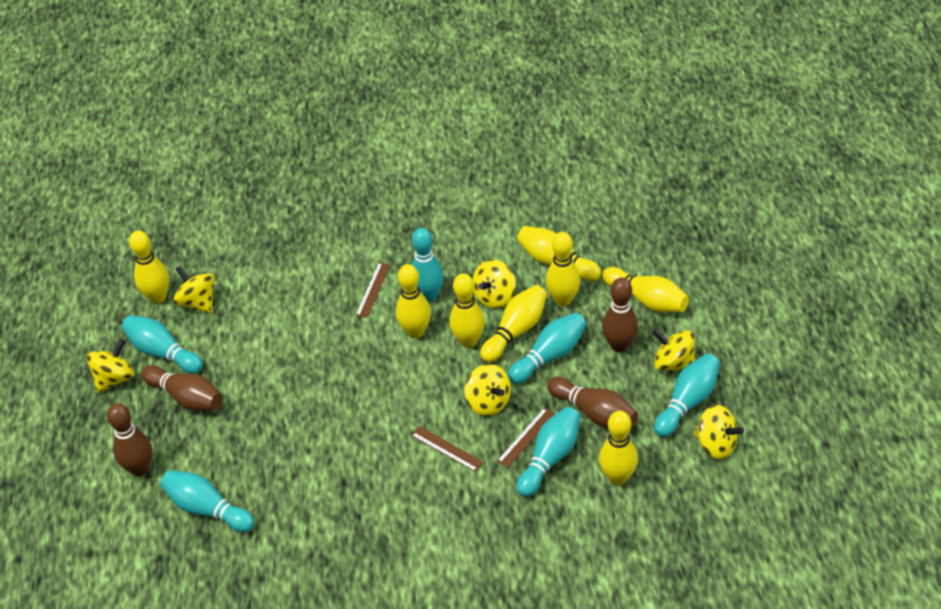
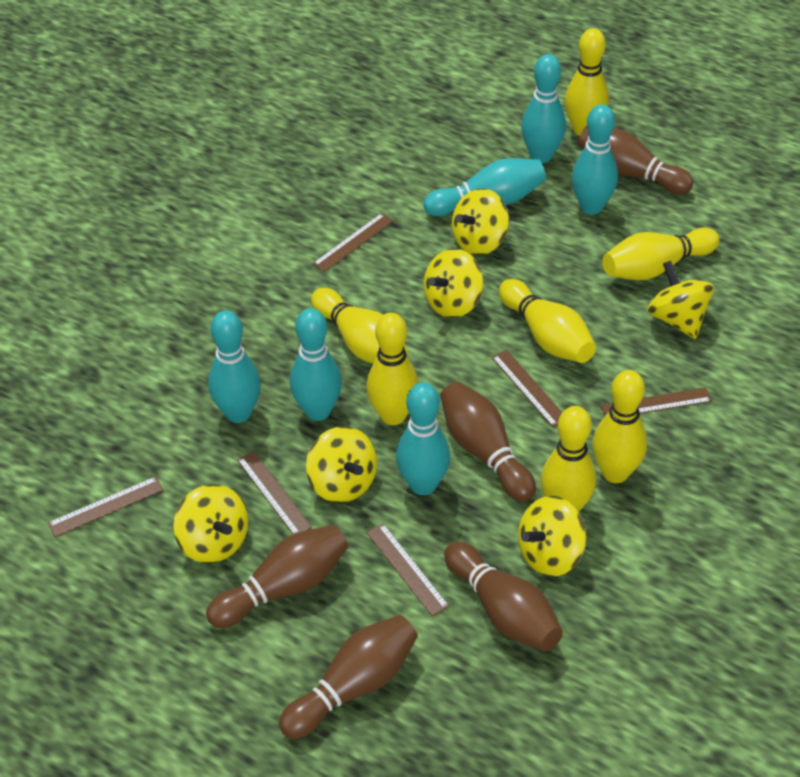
brown bowling pin: [107,403,152,476] [141,365,223,411] [547,377,638,428] [602,278,638,353] = 4 -> [206,525,349,628] [279,615,418,739] [440,382,536,502] [444,542,563,651] [577,126,694,195] = 5
brown ruler: [356,262,390,318] [411,426,484,472] [497,408,555,468] = 3 -> [48,476,164,537] [237,451,312,534] [313,213,394,272] [366,523,449,616] [492,350,563,427] [600,387,712,416] = 6
yellow bowling pin: [129,230,169,303] [396,264,431,338] [449,273,485,348] [480,285,547,362] [517,226,601,281] [546,232,580,306] [599,411,638,485] [602,267,689,312] = 8 -> [311,288,408,364] [366,313,418,425] [499,279,596,363] [541,406,596,511] [565,28,609,136] [592,370,647,483] [602,228,719,280] = 7

